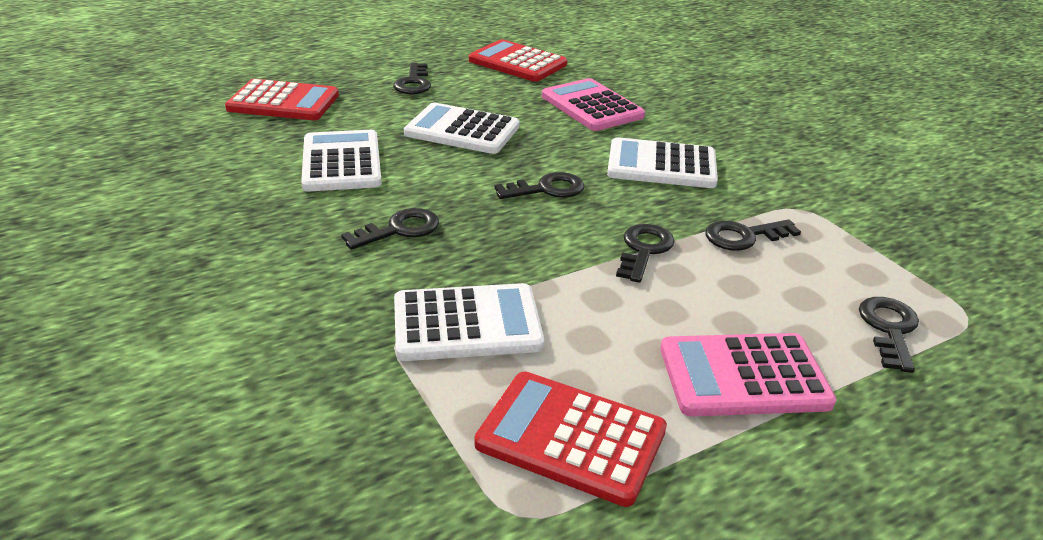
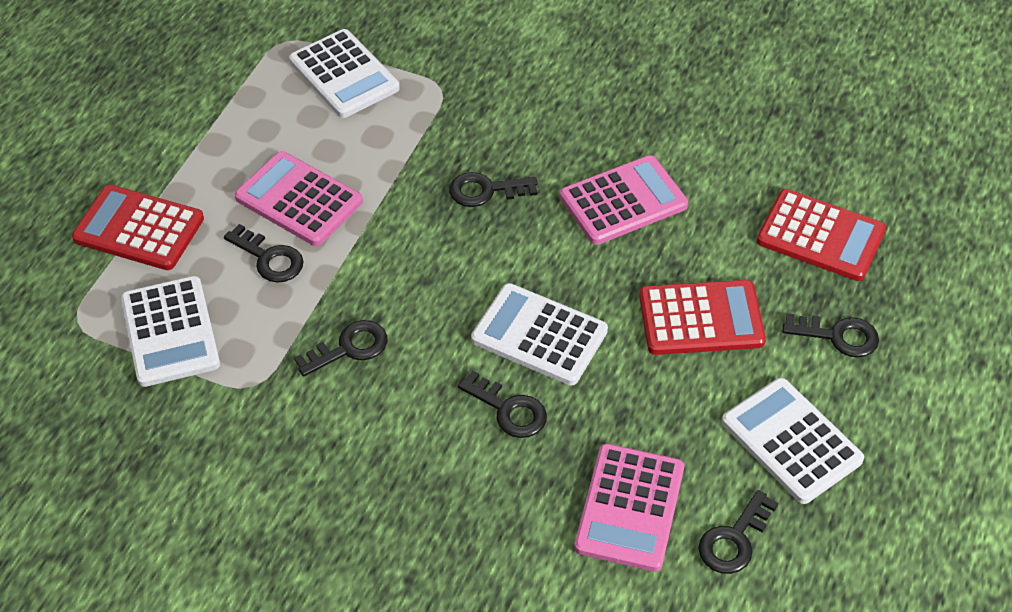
pink calculator: [542,78,645,131] [660,333,837,416] = 2 -> [234,151,363,246] [560,155,688,245] [574,444,684,572] = 3

